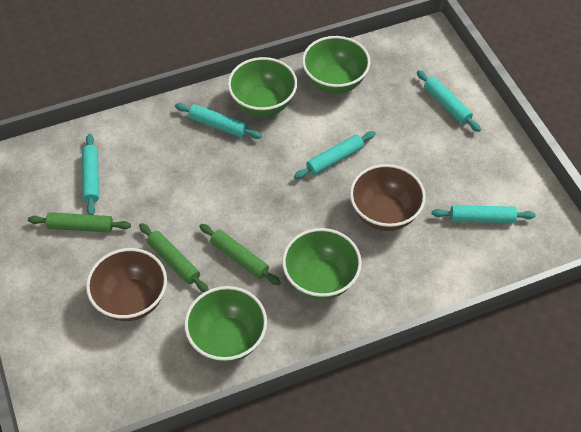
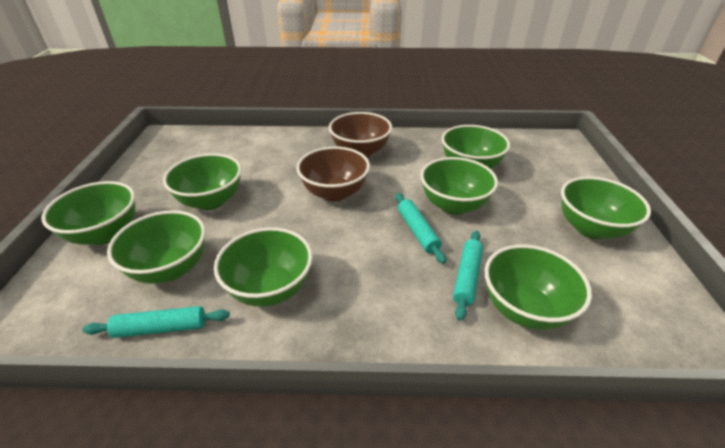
green bowl: [184,286,267,363] [228,57,297,116] [282,228,362,300] [302,36,371,94] = 4 -> [42,181,135,245] [107,210,206,284] [163,153,242,210] [214,227,313,307] [420,157,498,215] [441,125,510,169] [484,245,592,330] [561,177,651,239] = 8
green rolling pin: [28,212,131,233] [139,223,209,292] [200,224,281,285] = 3 -> none = 0
turquoise rolling pin: [82,134,99,215] [175,103,262,139] [294,131,376,179] [417,70,481,132] [432,205,536,223] = 5 -> [82,306,230,338] [395,193,446,264] [453,230,483,321] = 3

